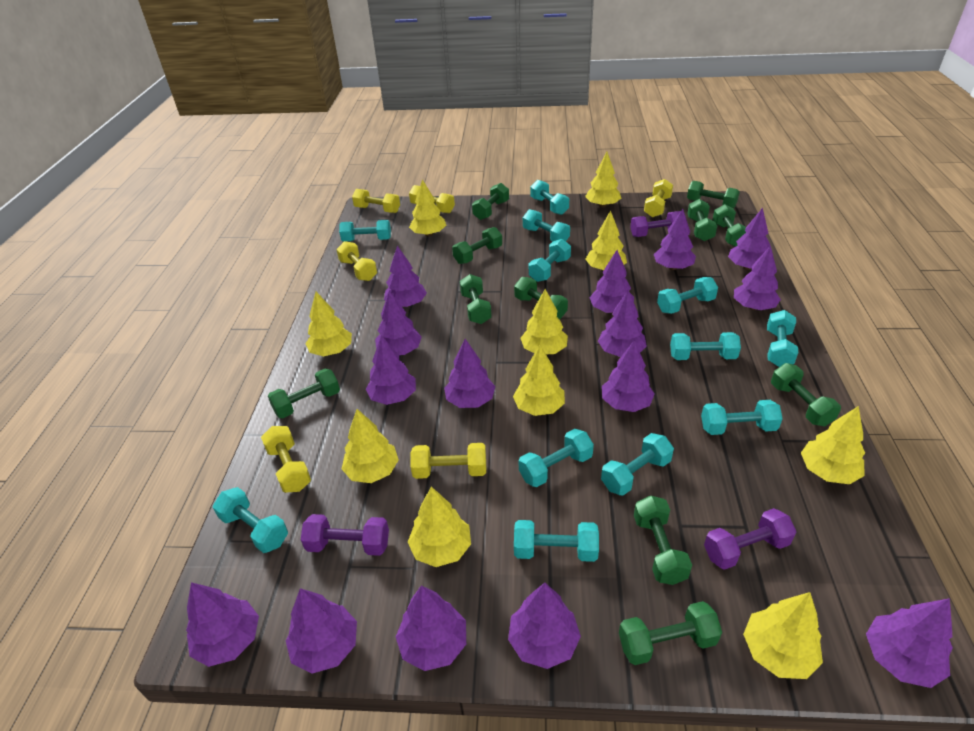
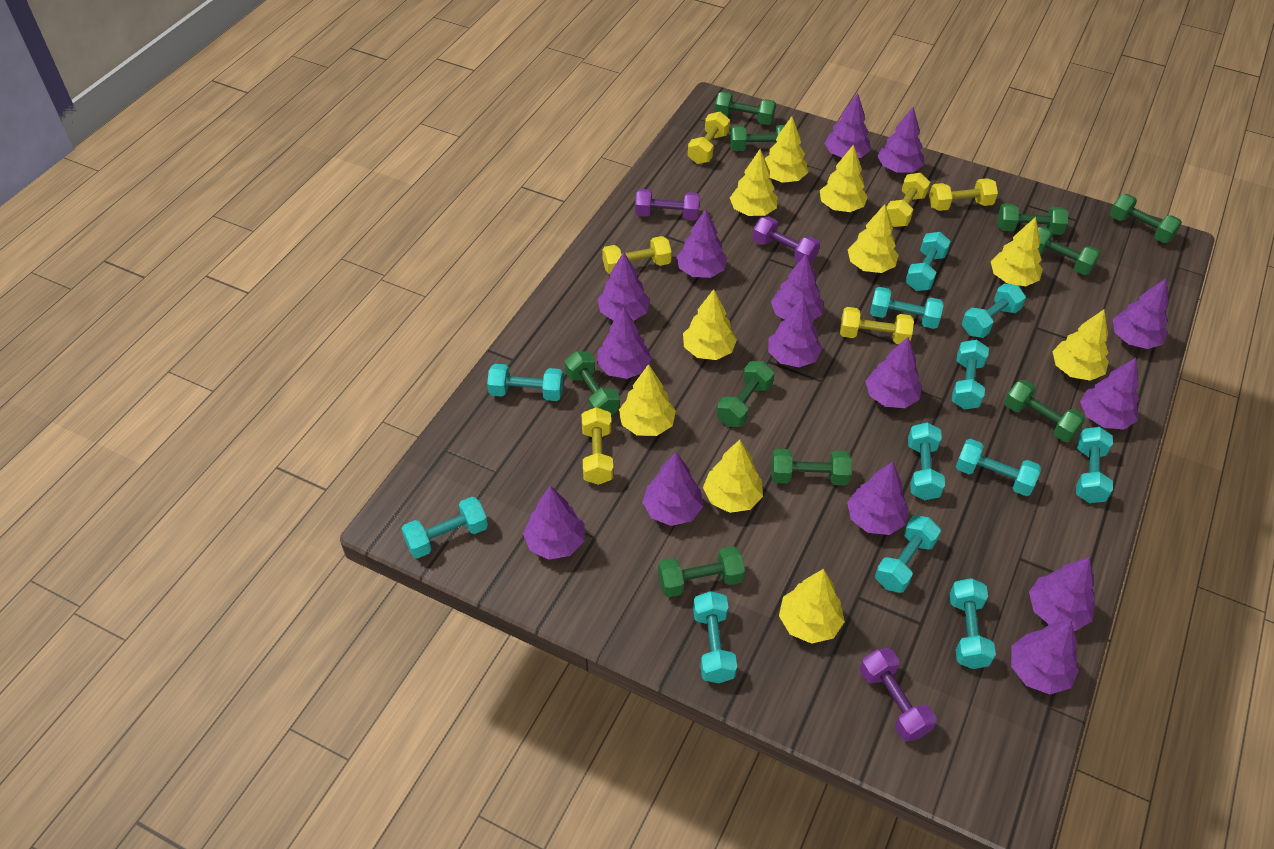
green dumbbell: [268,368,340,418] [452,227,502,264] [460,274,492,324] [472,183,509,220] [514,277,568,319] [619,601,722,665] [634,496,692,585] [687,181,740,208] [687,199,717,241] [712,204,746,247] [771,363,841,426] = 11 -> [565,351,620,416] [658,546,745,597] [714,91,776,125] [717,361,774,427] [730,125,785,151] [771,449,851,485] [997,203,1068,235] [1004,380,1086,442] [1038,226,1100,275] [1110,194,1182,243] = 10

